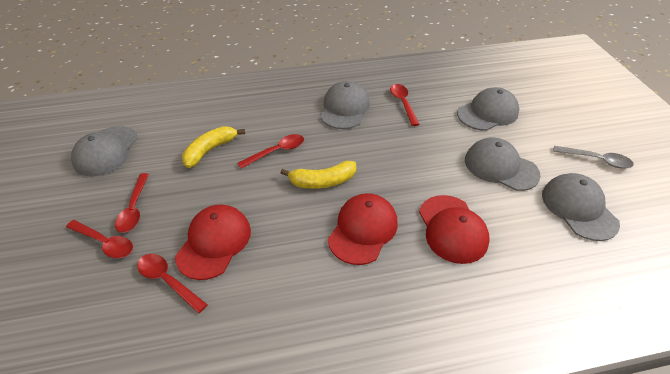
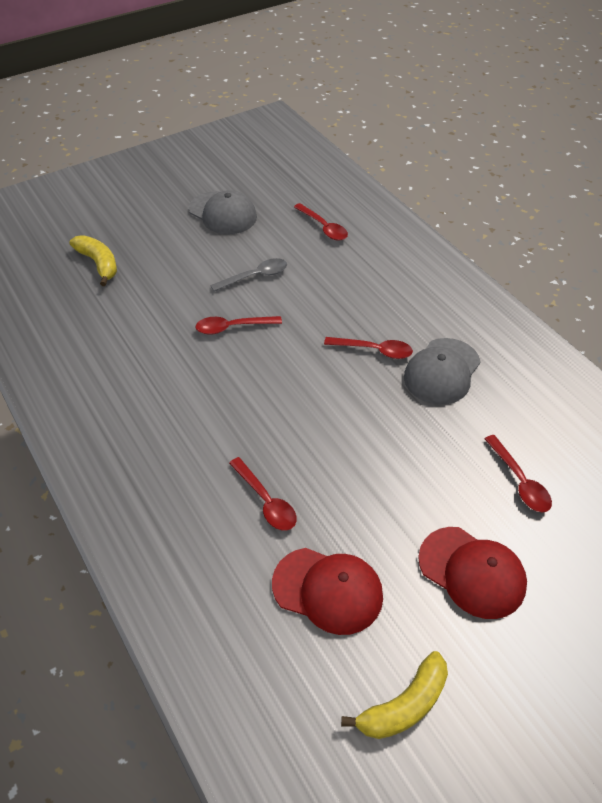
grey cap: [71,126,138,176] [320,81,370,129] [457,87,519,131] [465,137,541,191] [542,173,620,241] = 5 -> [189,190,257,234] [404,338,481,405] = 2
red cap: [175,205,251,280] [328,193,398,265] [419,195,490,264] = 3 -> [272,548,383,635] [418,527,527,619] = 2

